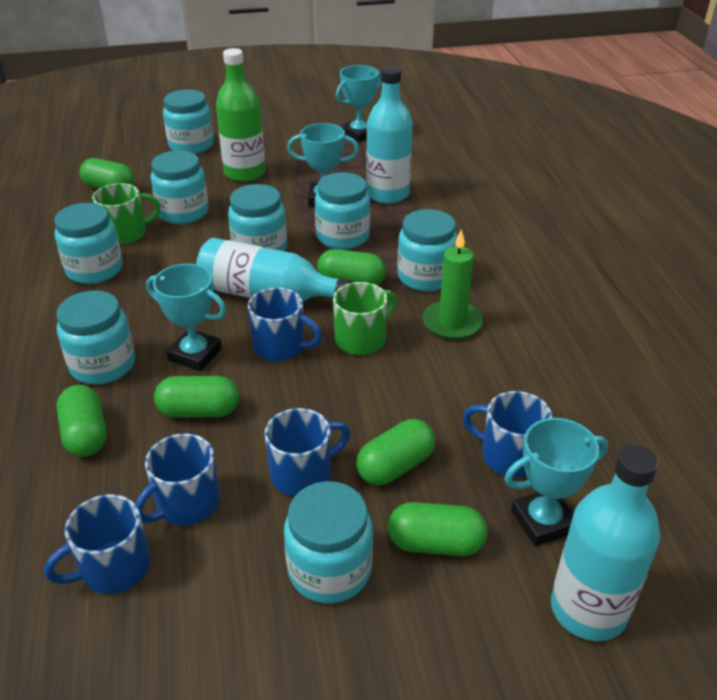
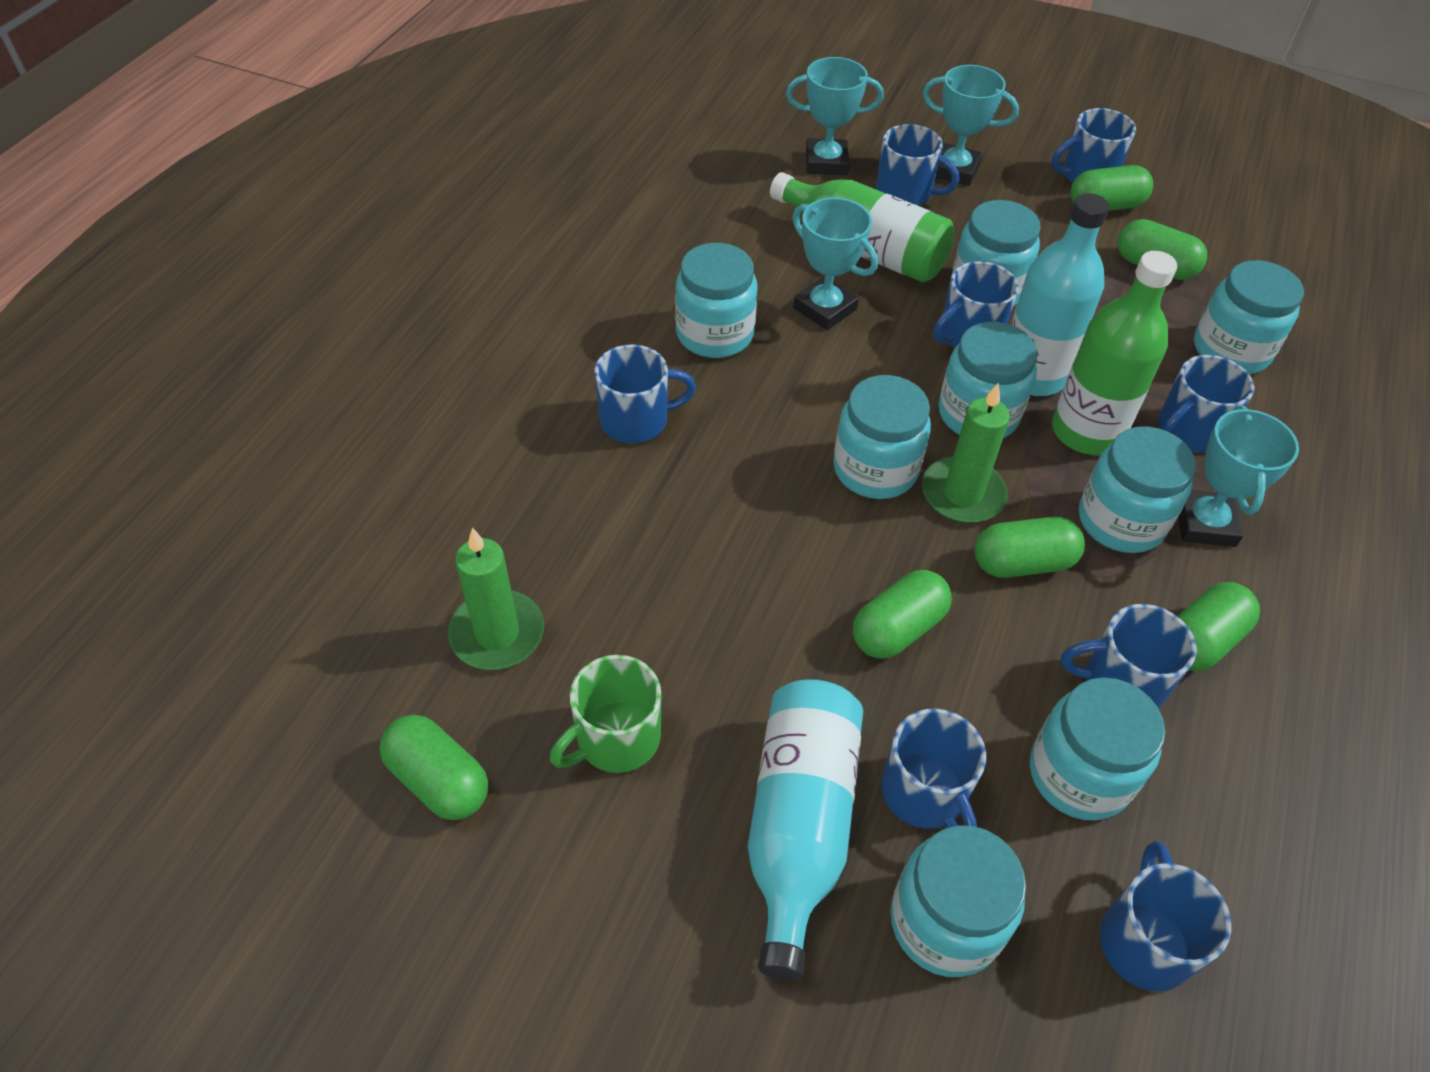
blue mug: [44,494,151,594] [135,433,220,525] [248,287,322,361] [264,408,351,497] [463,391,552,478] = 5 -> [594,344,696,443] [876,124,959,206] [881,709,986,829] [933,261,1019,348] [1052,108,1136,183] [1061,604,1197,709] [1100,841,1231,992] [1158,355,1254,452] = 8
green bottle: [216,48,265,182] = 1 -> [770,172,955,283] [1052,251,1177,455] = 2
green candle: [423,230,483,340] = 1 -> [448,528,544,670] [922,383,1010,523] = 2
green mug: [92,183,161,245] [333,282,396,355] = 2 -> [550,655,661,773] = 1
turquoise bottle: [196,238,352,302] [366,66,413,204] [551,445,660,641] = 3 -> [748,679,863,980] [1010,193,1109,396] = 2

